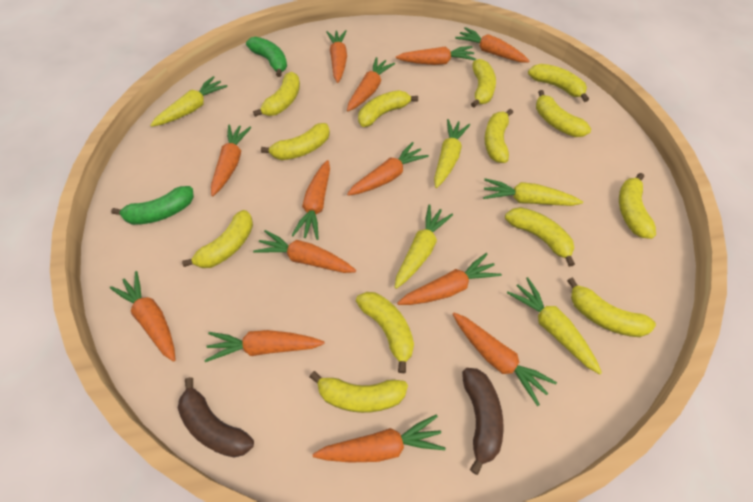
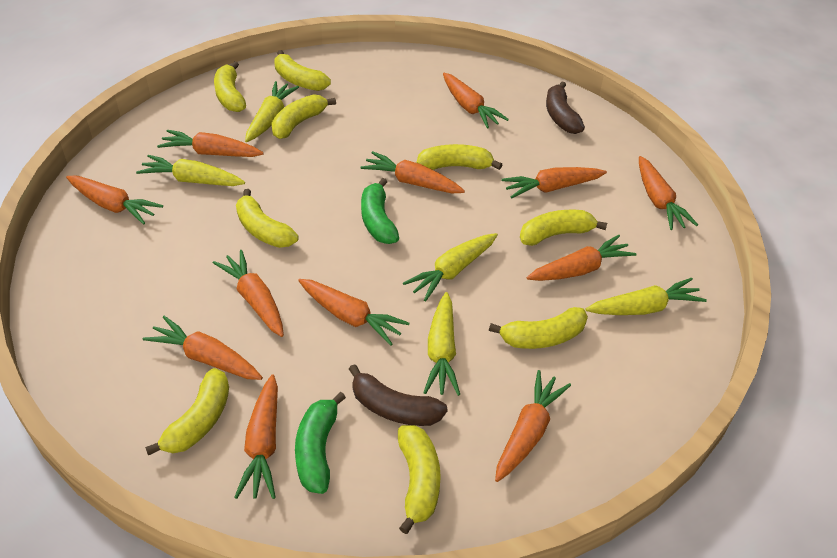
orange carrot: [110,271,176,362] [205,330,325,362] [211,125,252,196] [253,230,356,273] [291,160,330,240] [313,415,445,463] [326,30,347,83] [347,57,395,111] [347,142,429,196] [396,46,476,65] [397,253,502,305] [453,313,557,406] [455,27,529,62] = 13 -> [66,176,163,224] [143,316,263,380] [157,130,264,157] [213,250,284,337] [234,375,278,499] [298,279,409,346] [360,151,465,193] [443,73,509,128] [495,370,571,482] [501,167,607,198] [527,235,637,281] [639,156,698,230] = 12
yellow banana: [182,210,253,268] [253,72,300,117] [261,123,330,160] [310,371,408,413] [356,292,414,373] [358,90,418,127] [471,59,496,108] [485,109,513,163] [505,207,575,267] [528,64,589,102] [536,90,591,137] [567,277,656,337] [619,173,656,239] = 13 -> [145,368,229,456] [214,61,246,112] [236,189,299,248] [271,94,336,139] [274,50,331,91] [398,425,441,534] [416,144,502,170] [489,307,588,349] [520,210,607,246] = 9

